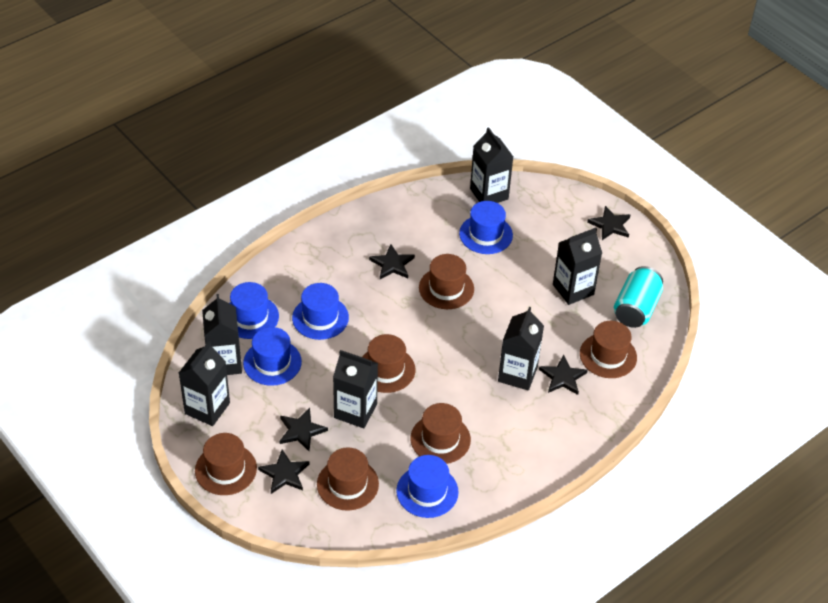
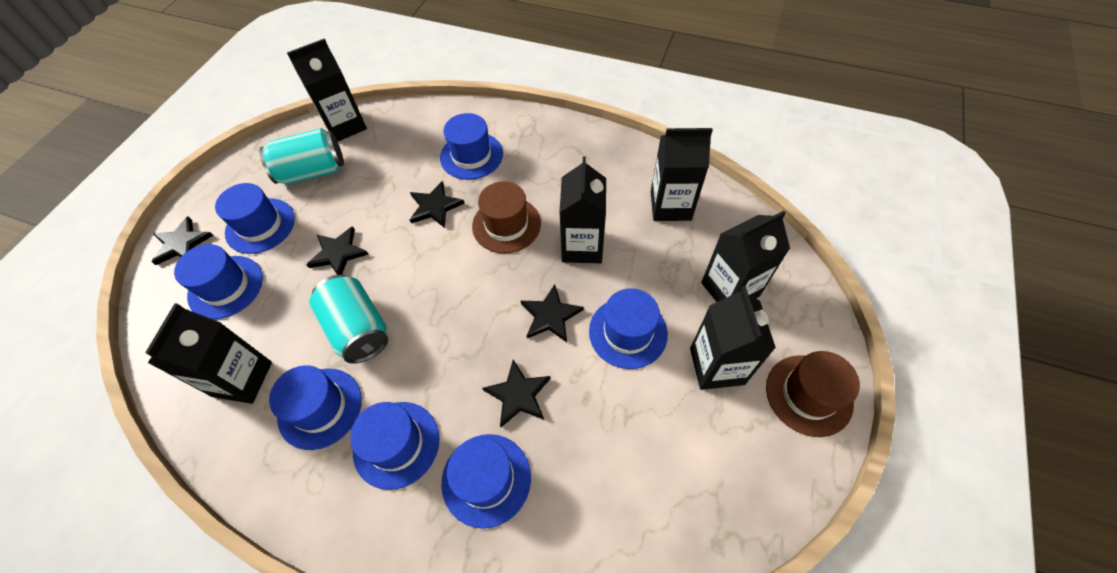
blue hat: [229,282,279,339] [243,327,302,386] [292,283,349,340] [396,455,459,518] [459,201,513,254] = 5 -> [174,244,263,319] [215,183,295,254] [269,365,362,450] [350,402,440,490] [440,113,503,180] [442,434,531,529] [589,288,668,369] = 7
brown hat: [195,433,257,495] [317,447,379,511] [362,334,415,393] [410,403,471,464] [419,254,474,309] [580,321,637,378] = 6 -> [472,181,541,253] [766,351,860,437] = 2
turquoise can: [614,266,663,328] = 1 -> [259,128,344,185] [309,275,388,364] = 2

